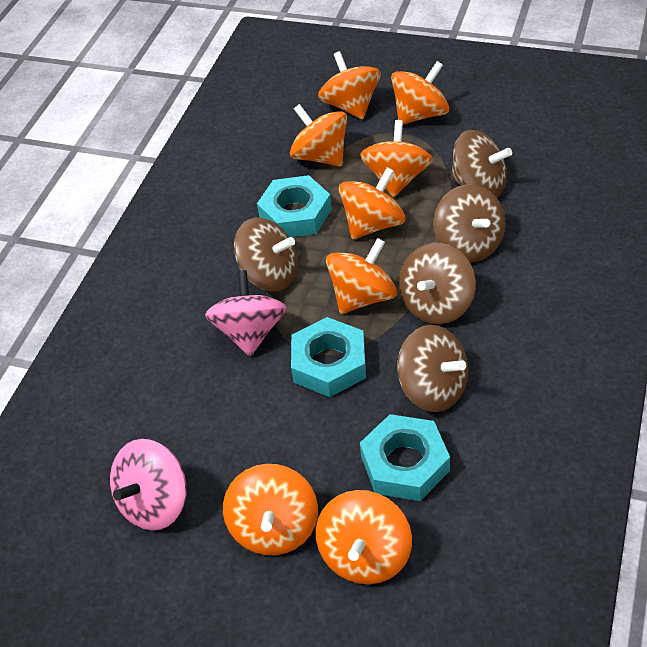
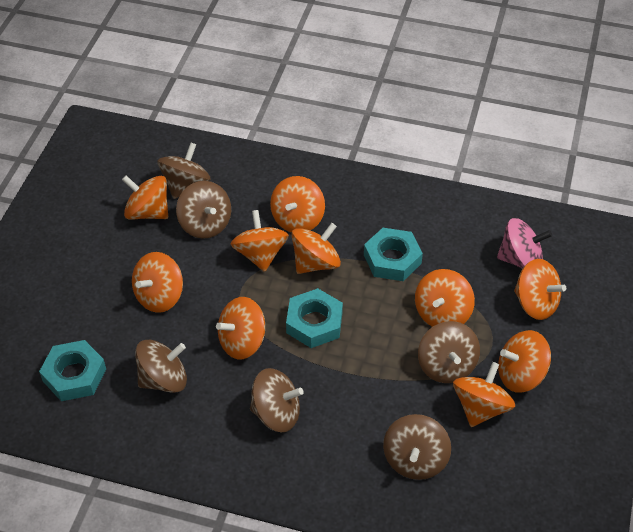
brown spinning top: [234,217,297,291] [397,325,468,412] [399,243,476,324] [433,184,505,262] [451,130,512,198] = 5 -> [135,340,187,393] [157,143,211,199] [176,181,231,239] [250,368,304,432] [383,414,451,480] [418,321,480,383] = 6
orange spinning top: [223,464,318,555] [290,104,347,166] [316,490,412,584] [318,51,381,119] [326,238,397,314] [339,167,405,239] [360,120,433,197] [391,61,449,125] = 8 -> [122,175,168,220] [132,252,183,313] [216,297,265,359] [231,210,289,272] [270,176,325,232] [291,223,341,274] [415,269,475,327] [453,362,515,427] [498,330,551,393] [514,259,566,320] = 10
pink spinning top: [110,439,187,531] [205,270,287,356] = 2 -> [497,218,552,269] = 1

